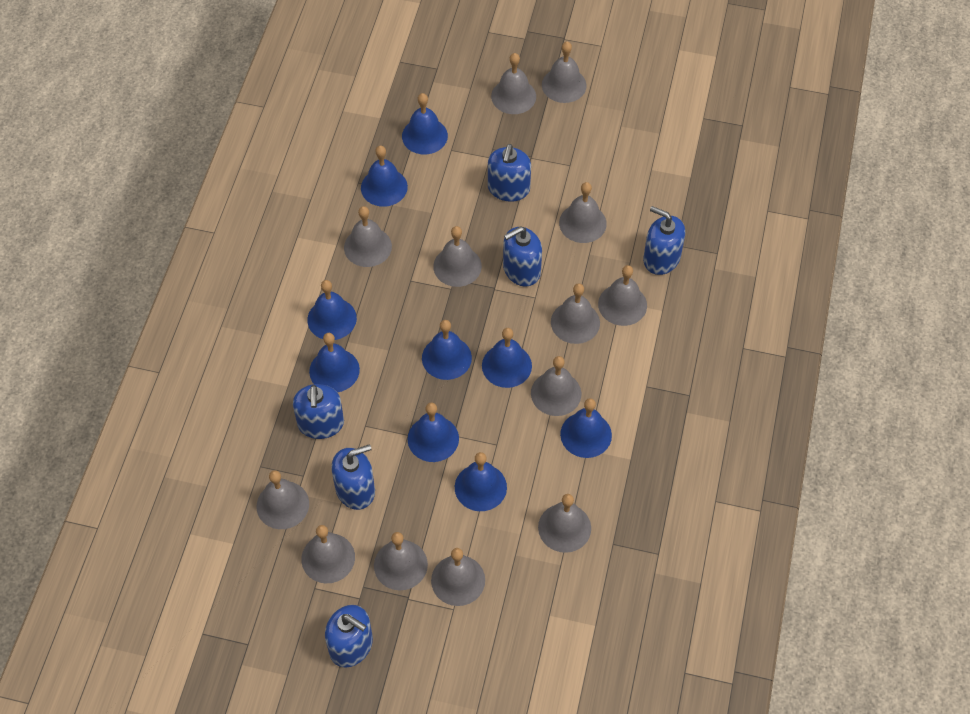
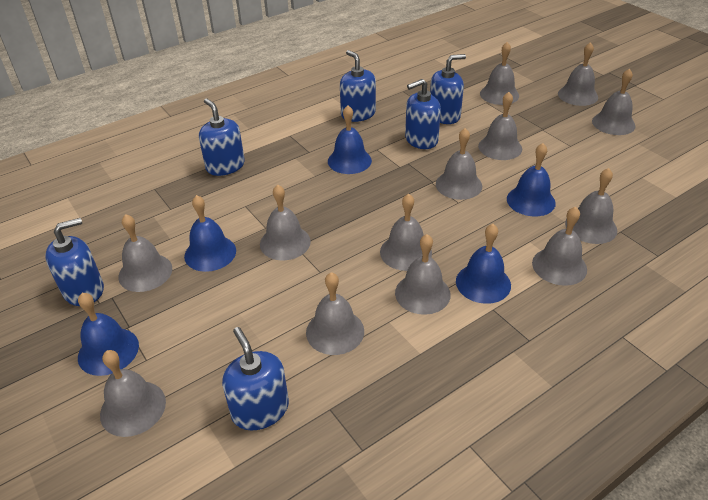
blue bell: [307,280,357,340] [309,333,360,392] [361,146,408,207] [402,93,448,154] [408,403,459,462] [422,320,472,380] [455,452,507,511] [482,328,532,388] [560,398,612,458] = 9 -> [78,293,139,376] [184,195,236,272] [328,105,372,174] [456,224,511,304] [507,143,556,216] = 5

